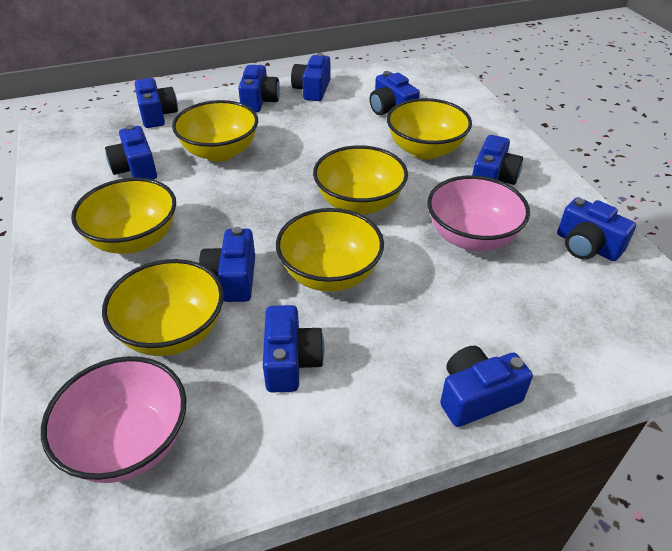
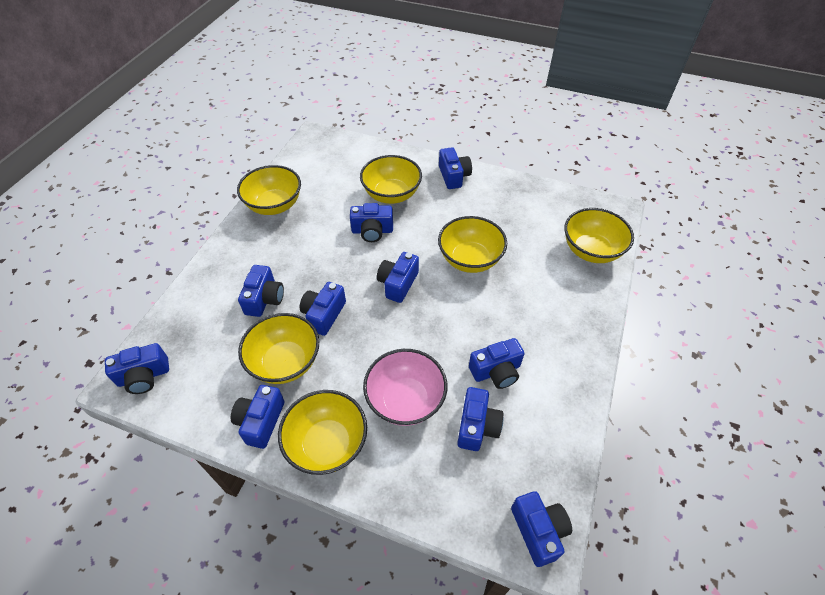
pink bowl: [41,356,187,483] [427,175,530,251] = 2 -> [363,349,447,426] = 1

